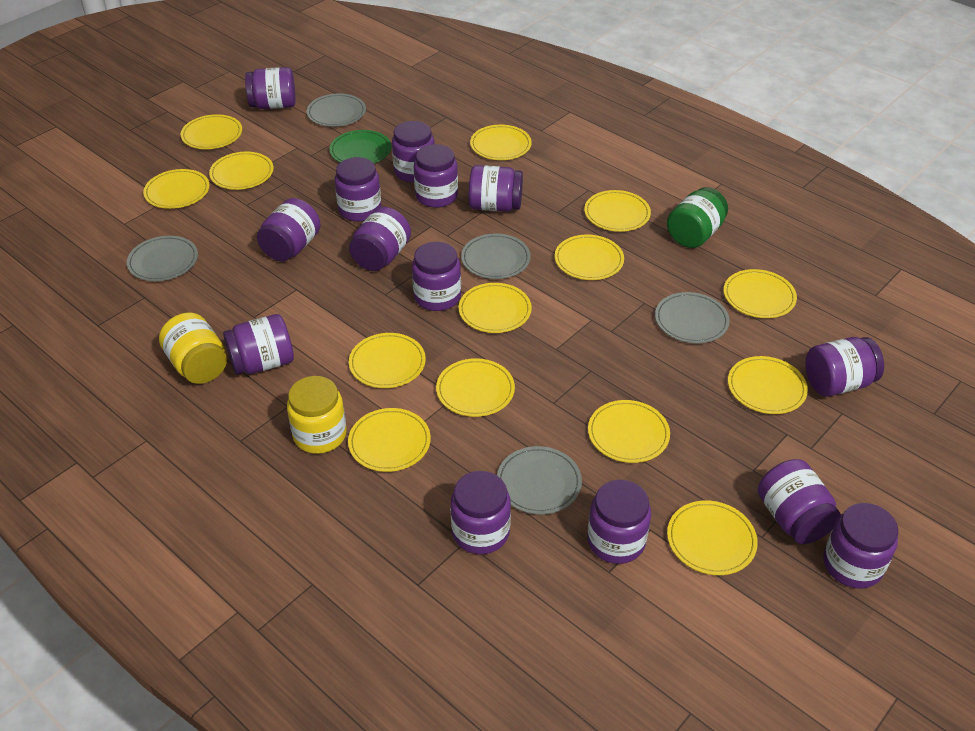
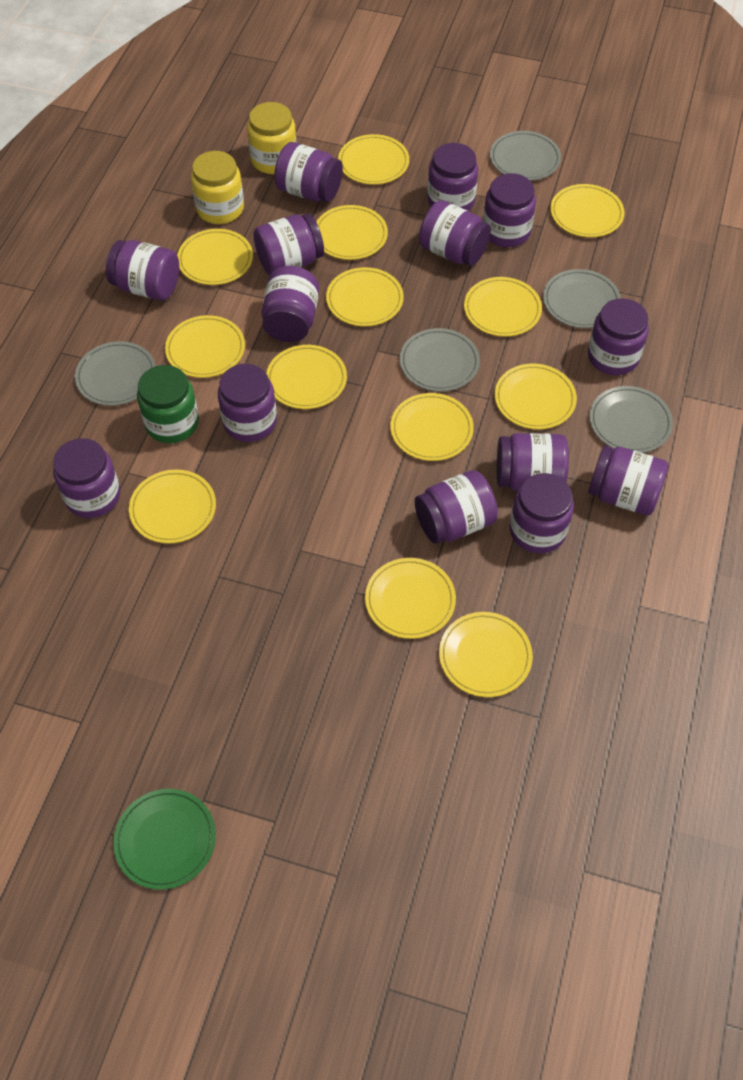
yellow plate: [143,169,210,209] [181,114,242,149] [209,152,274,190] [348,408,431,472] [349,333,426,388] [436,358,515,417] [458,283,532,333] [470,125,532,160] [555,235,624,280] [584,190,651,232] [588,400,670,463] [667,500,758,575] [724,269,797,318] [728,356,808,414] = 14 -> [129,469,216,544] [165,315,245,378] [177,229,253,285] [266,345,347,409] [316,205,388,260] [326,267,404,326] [338,134,409,185] [365,558,456,639] [390,393,474,461] [439,612,533,697] [464,277,542,337] [495,363,577,429] [550,184,625,237] = 13

